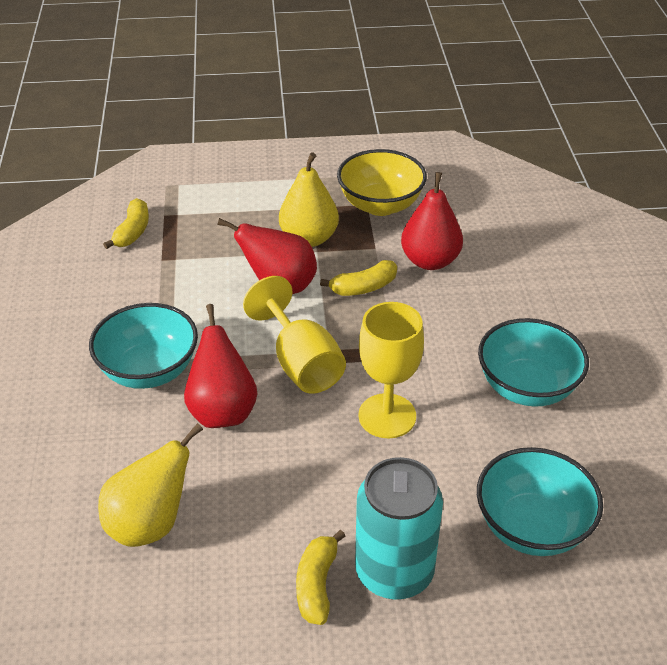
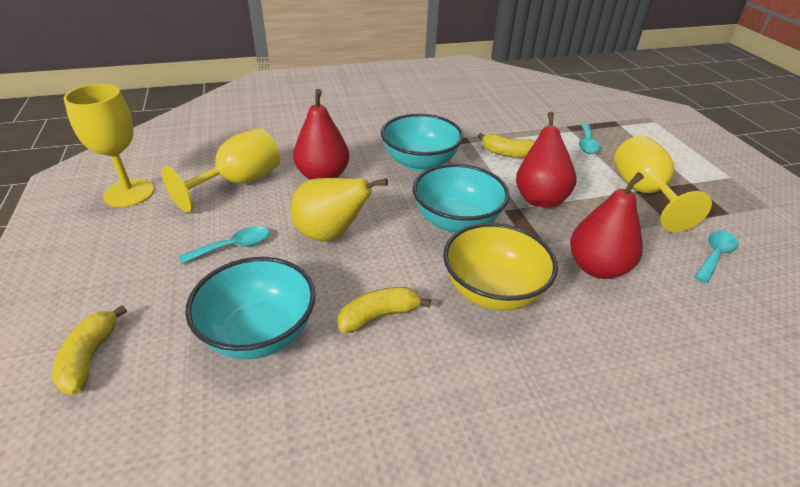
turquoise can: [355,457,443,600] = 1 -> none = 0
turquoise spoon: none = 0 -> [179,226,269,264] [579,123,600,154] [695,231,738,283] = 3
yellow goblet: [243,276,346,394] [358,302,424,438] = 2 -> [64,84,154,207] [161,128,280,213] [614,135,712,232] = 3
yellow pear: [98,423,203,547] [279,152,339,247] = 2 -> [290,178,388,242] = 1

